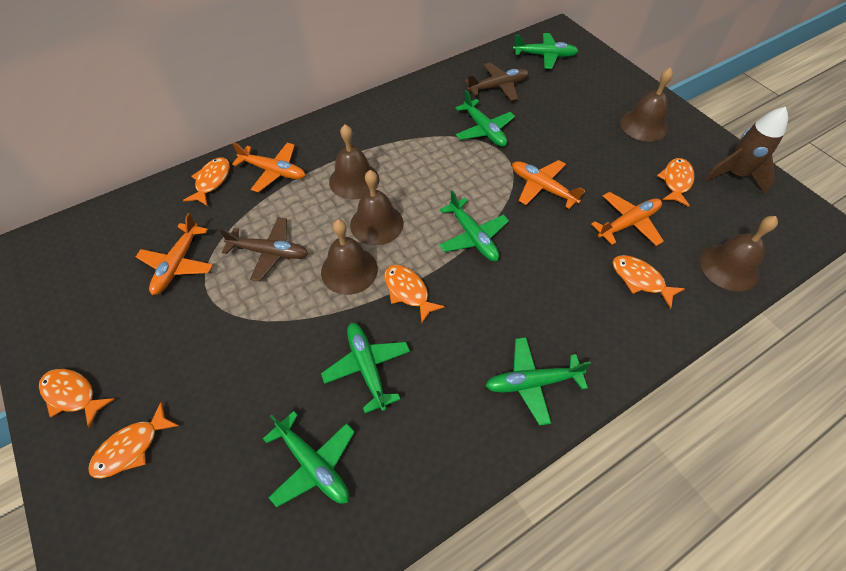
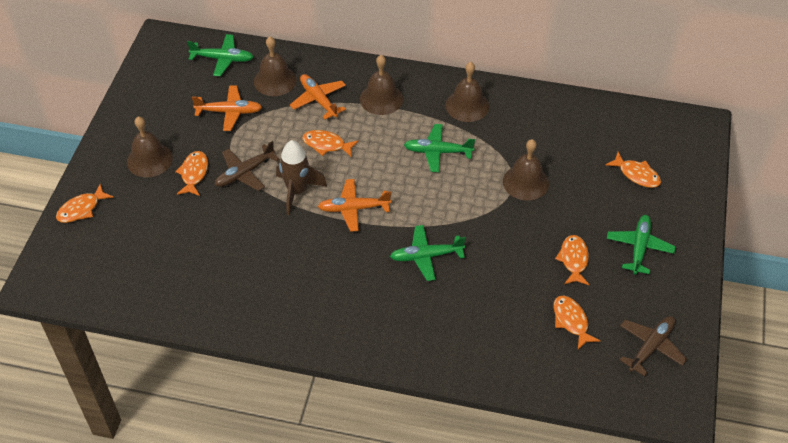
green plane: [263,411,355,507] [321,323,410,413] [439,190,509,261] [455,90,515,147] [485,337,591,426] [513,33,579,69] = 6 -> [187,34,253,76] [390,225,466,281] [404,124,475,172] [606,215,676,274] = 4
orange plane: [136,213,213,295] [232,142,306,192] [512,160,585,209] [591,192,664,246] = 4 -> [192,85,262,131] [290,74,346,119] [318,179,391,232] = 3

